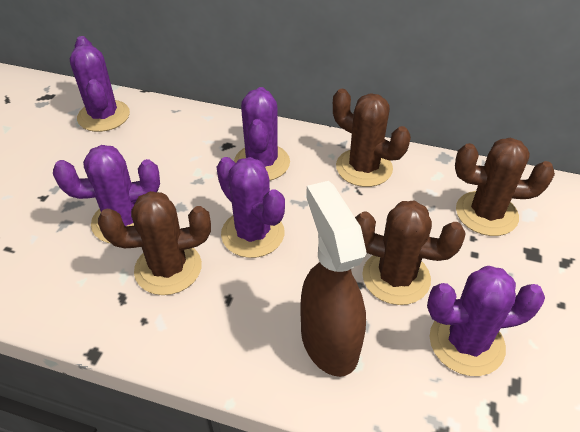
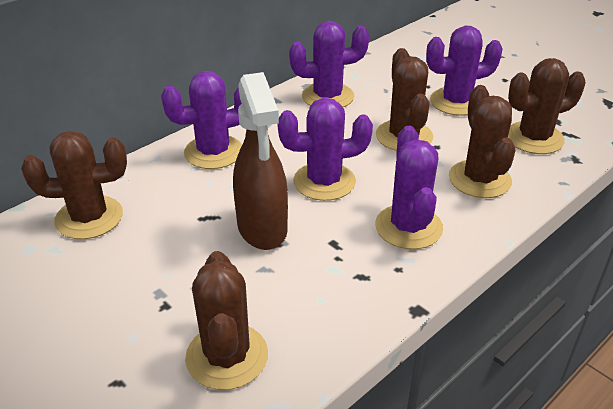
brown cactus: [98,191,211,295] [333,89,411,187] [355,201,466,305] [455,138,555,236] = 4 -> [21,131,127,239] [185,251,268,390] [376,48,433,151] [449,85,515,198] [508,58,586,154] = 5

